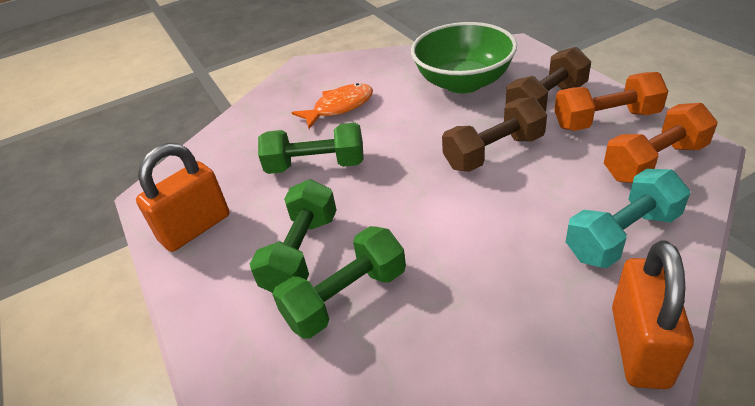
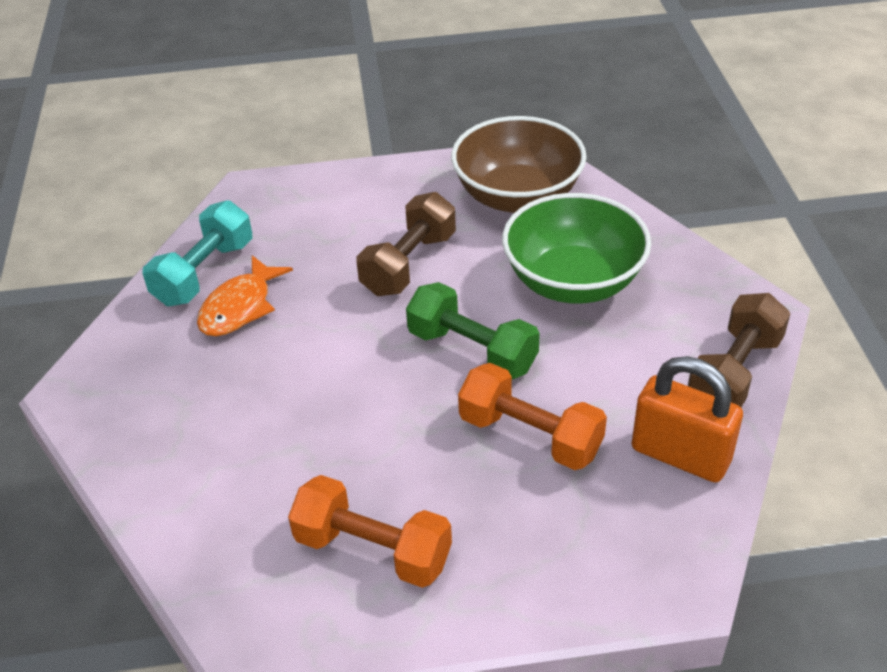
brown bowl: none = 0 -> [451,116,587,213] = 1
green dumbbell: [250,179,337,293] [258,123,364,174] [272,226,406,339] = 3 -> [406,282,540,379] = 1
orange padlock: [136,143,229,252] [612,241,694,389] = 2 -> [632,356,743,483] = 1

